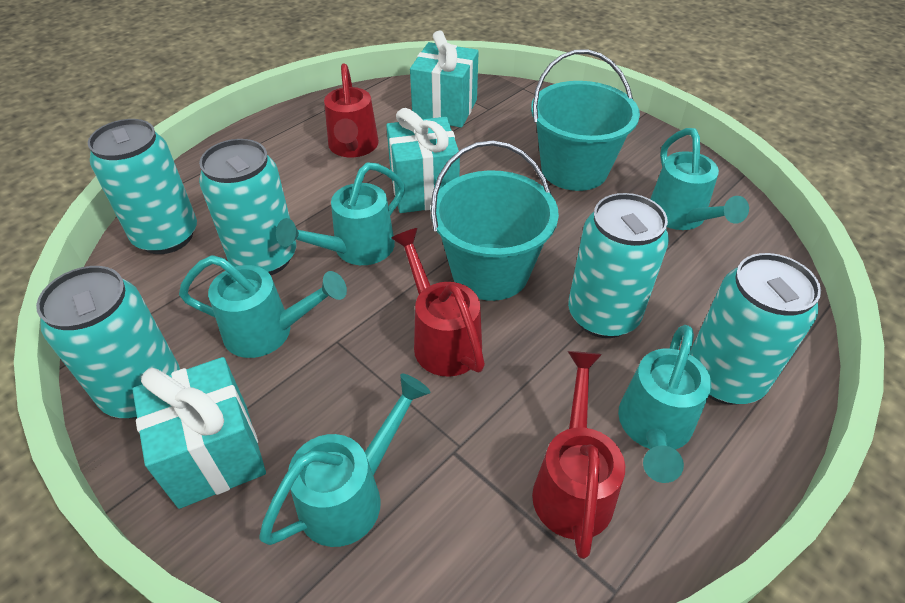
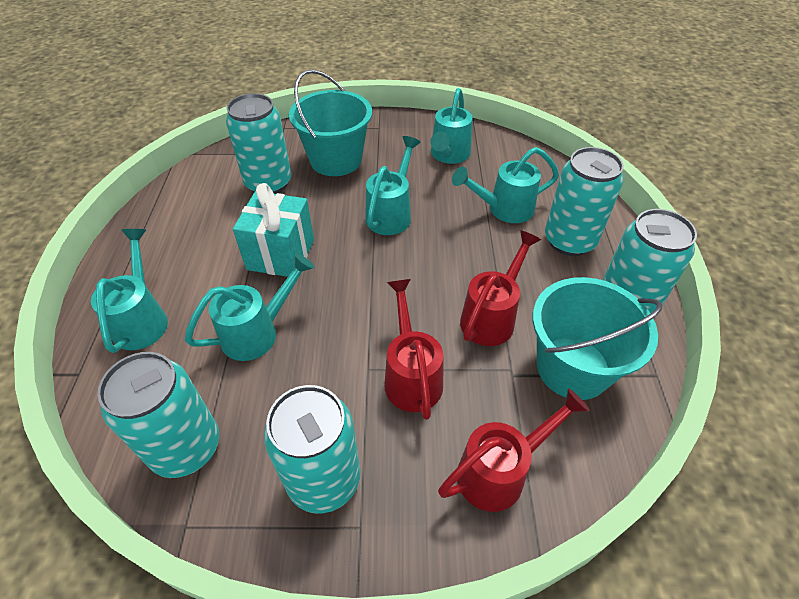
turquoise gift: [132,357,266,509] [386,108,460,213] [410,30,479,128] = 3 -> [233,183,314,277] = 1

